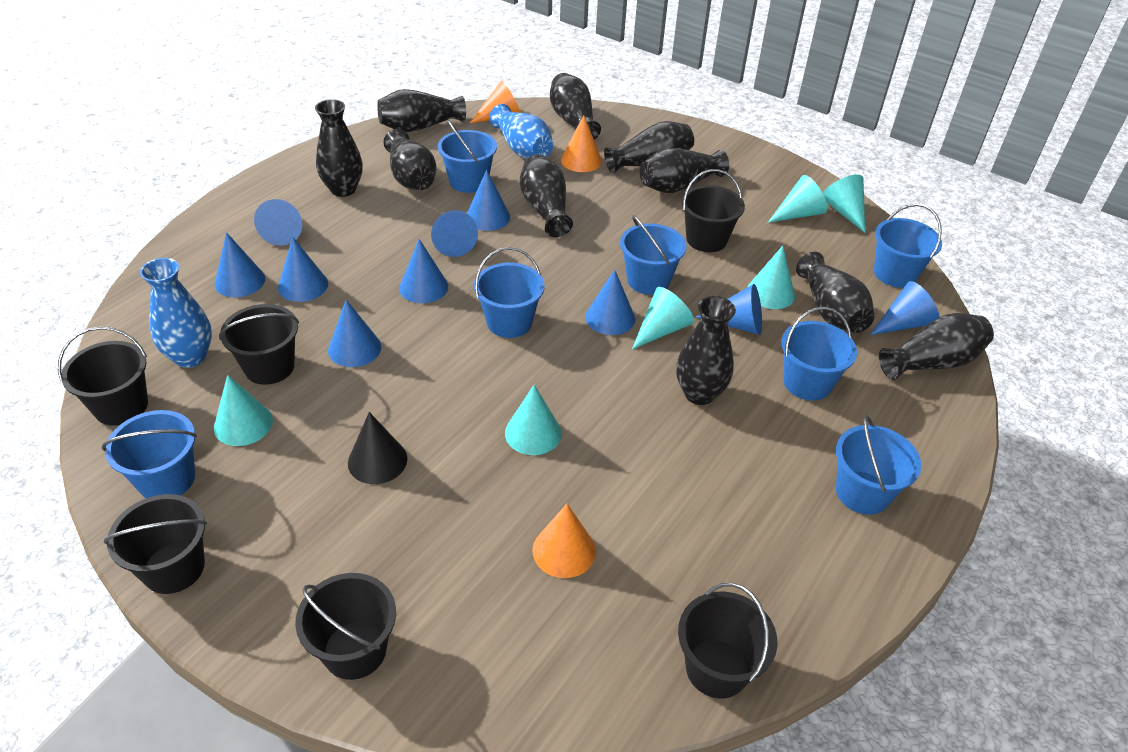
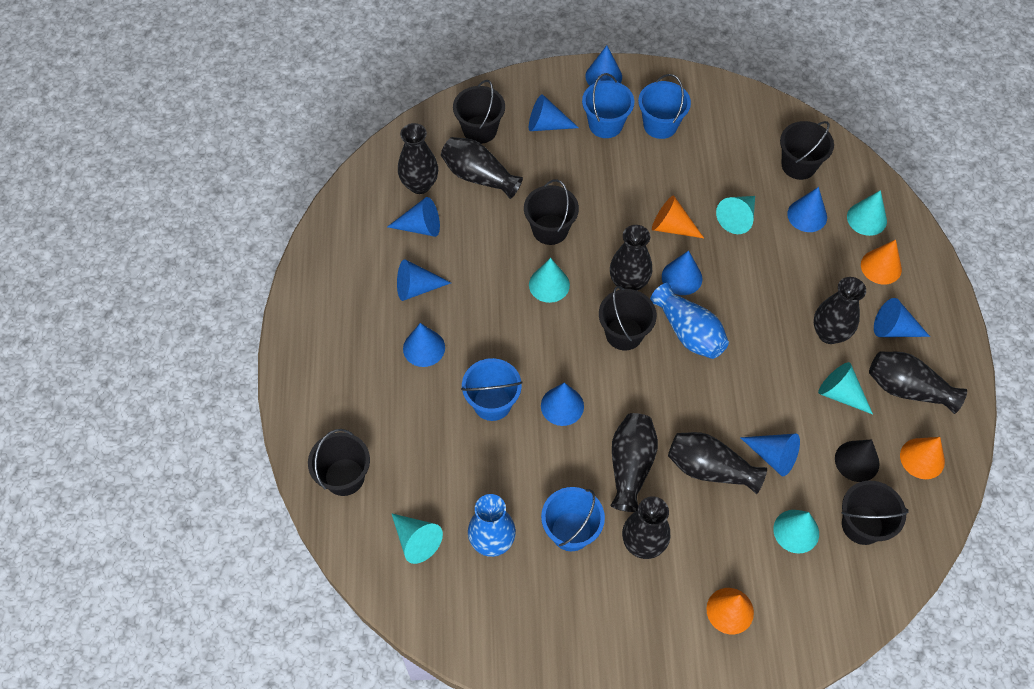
black vase: [315,99,363,197] [377,89,466,132] [384,129,437,190] [520,154,573,237] [550,73,601,140] [604,121,694,174] [640,148,729,193] [676,296,736,405] [796,252,875,333] [879,313,994,380] = 10 -> [398,123,438,194] [441,137,523,199] [610,225,652,291] [610,413,658,512] [622,496,670,559] [668,432,767,494] [814,277,866,344] [869,352,967,414] = 8
blue bucket: [102,410,197,498] [438,120,497,193] [474,247,544,338] [620,215,687,295] [782,307,857,401] [836,415,922,515] [874,204,942,288] = 7 -> [461,358,523,421] [541,487,605,551] [582,73,634,138] [638,74,691,139] = 4
orange cone: [470,80,521,123] [532,504,596,578] [561,115,602,172] = 3 -> [652,196,704,238] [706,588,754,635] [861,240,902,285] [900,437,945,479] = 4

